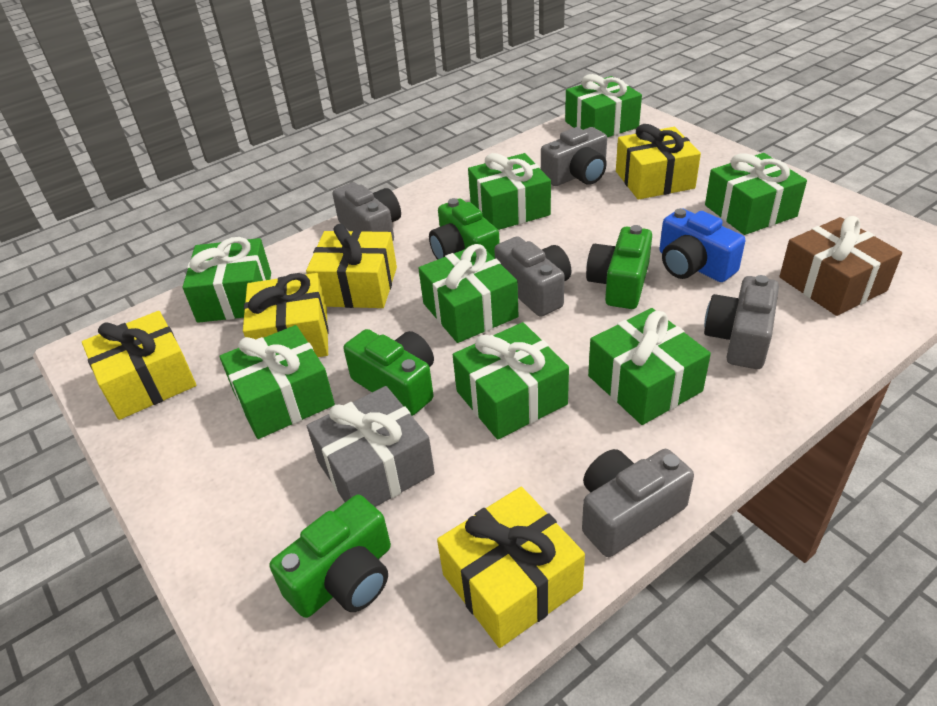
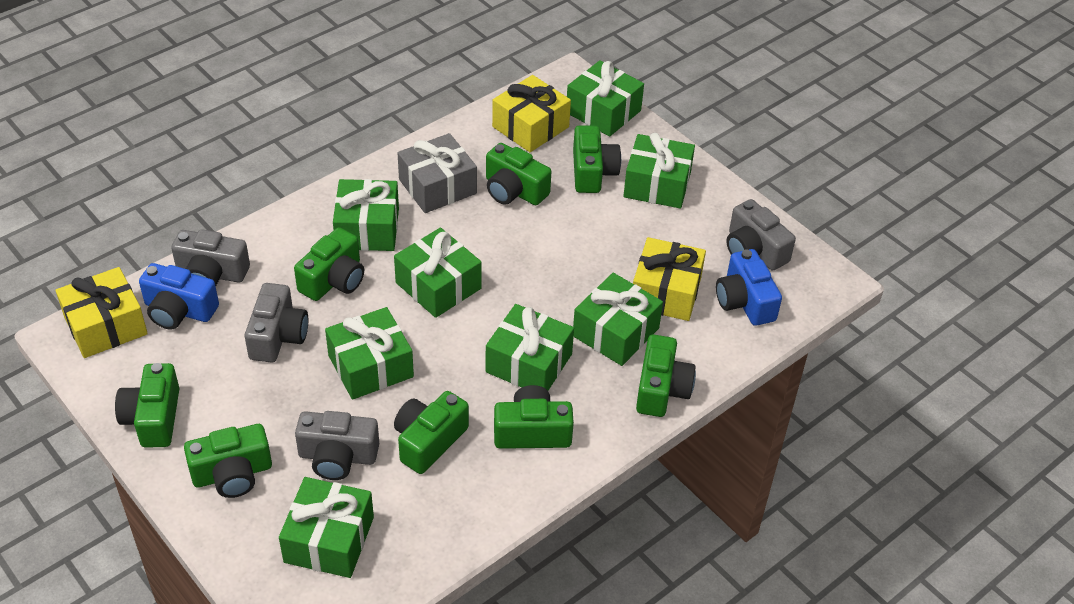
blue camera: [659,208,745,282] = 1 -> [139,263,219,329] [716,249,782,326] = 2
brown gift: [779,216,902,316] = 1 -> none = 0
green camera: [269,495,391,618] [344,329,434,416] [429,198,500,260] [586,225,652,309] = 4 -> [115,363,180,448] [184,424,272,498] [294,227,364,301] [394,391,469,474] [486,143,551,205] [494,385,574,449] [573,125,621,193] [636,334,696,417] = 8
grey camera: [333,182,401,241] [494,236,571,317] [541,127,607,186] [582,449,694,557] [704,275,779,369] = 5 -> [171,229,250,286] [245,283,308,363] [295,411,379,480] [726,199,796,271] = 4
yellow gift: [82,311,196,420] [243,273,328,357] [306,224,397,308] [437,487,585,648] [616,124,701,200] = 5 -> [55,267,148,358] [492,75,571,152] [633,237,706,321] = 3

